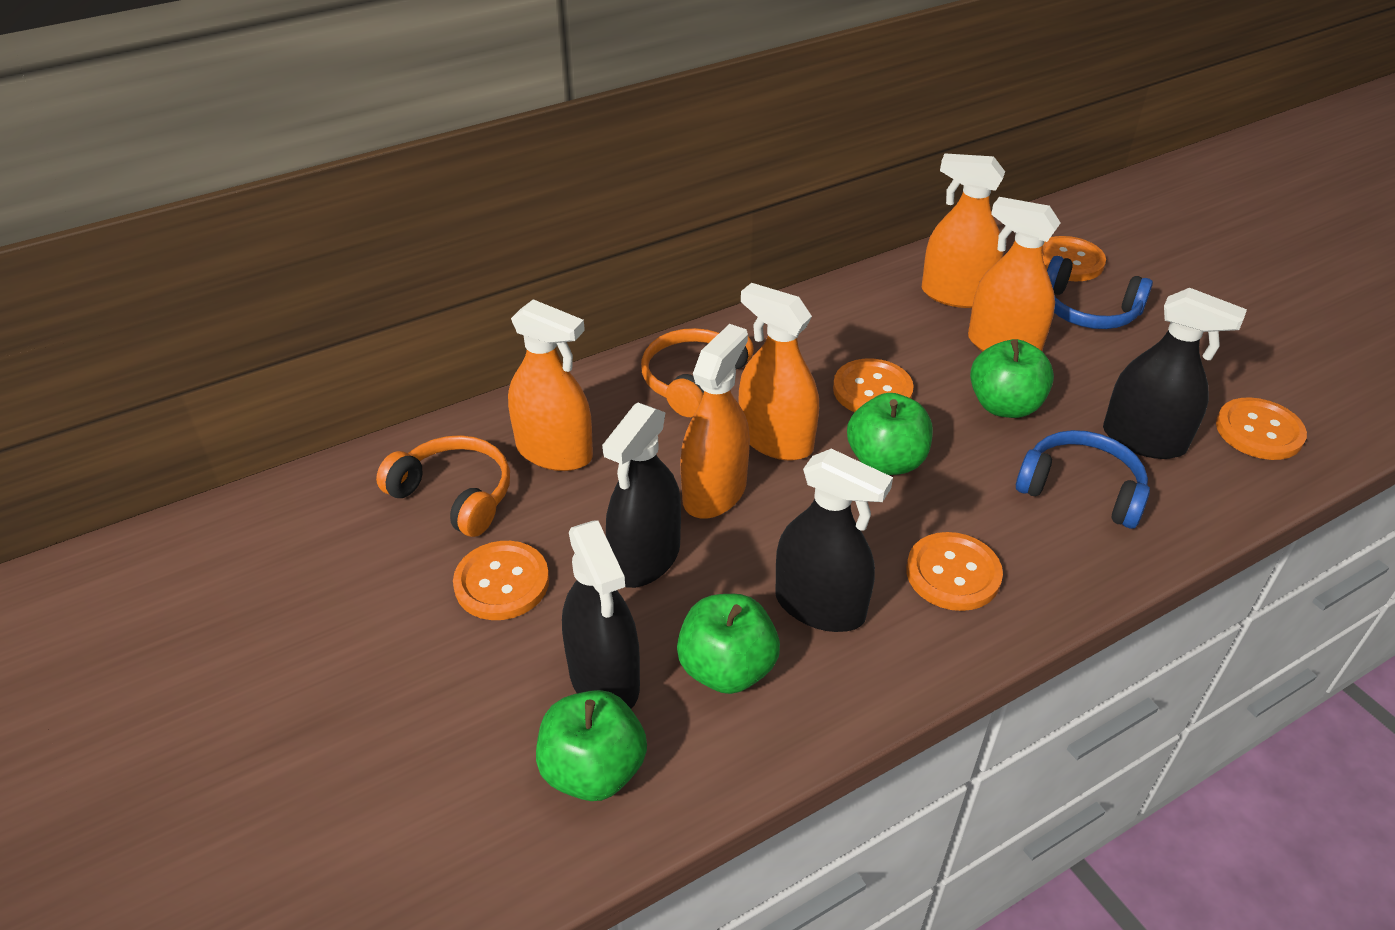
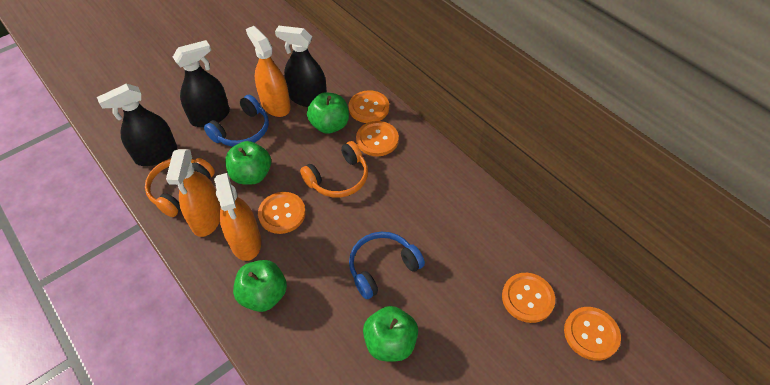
black spray bottle: [562,520,640,709] [602,403,681,588] [775,449,893,632] [1103,288,1247,459] = 4 -> [97,84,177,166] [173,40,230,127] [275,26,327,107] = 3
orange spray bottle: [508,299,593,471] [680,324,750,518] [739,283,819,461] [922,153,1005,308] [968,197,1061,351] = 5 -> [166,149,221,237] [214,173,261,261] [246,26,291,117] = 3

